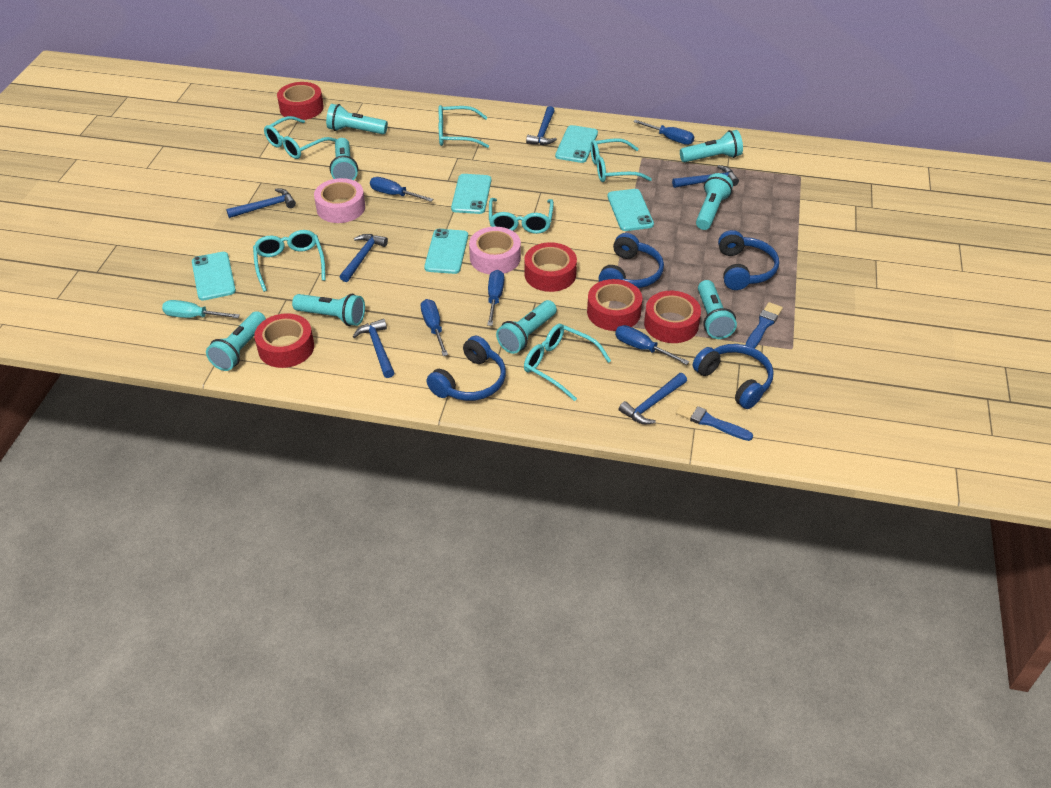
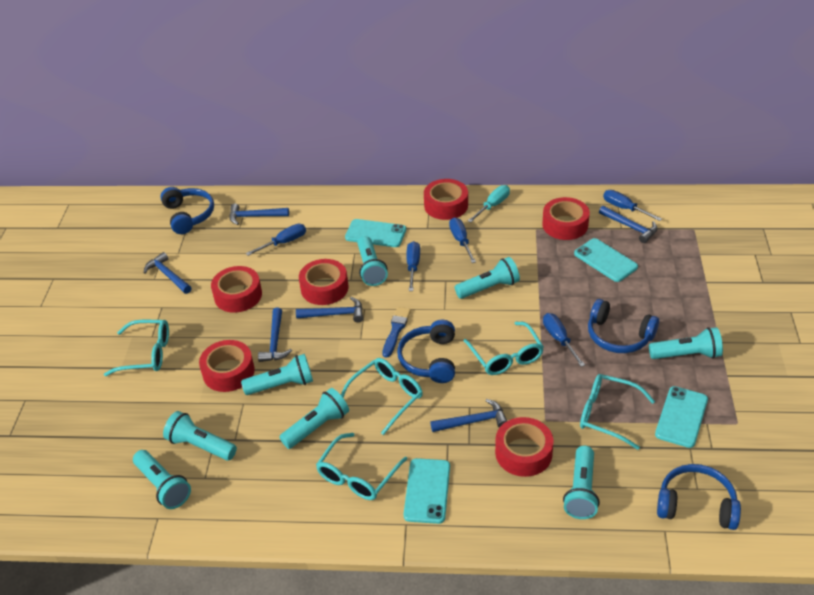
blue brush: [676,402,753,441] [746,302,783,348] = 2 -> [382,307,411,358] = 1
pink tape: [314,178,365,223] [469,227,521,274] = 2 -> none = 0
red tape: [254,313,314,368] [277,82,324,120] [524,242,577,292] [587,279,642,331] [644,291,701,343] = 5 -> [199,340,255,392] [211,266,262,313] [299,259,348,305] [424,179,468,220] [495,417,554,477] [542,197,590,240] = 6
turquoise glasses: [253,230,326,292] [264,116,337,159] [439,105,489,148] [489,198,554,234] [524,324,611,401] [591,138,652,182] = 6 -> [104,320,169,376] [316,433,407,500] [341,358,423,435] [463,322,544,375] [580,374,655,450] = 5
turquoise phone: [192,252,236,301] [424,229,468,274] [451,174,491,214] [555,125,598,163] [607,189,654,231] = 5 -> [345,219,406,247] [404,458,450,524] [574,238,638,282] [655,386,708,448] = 4

